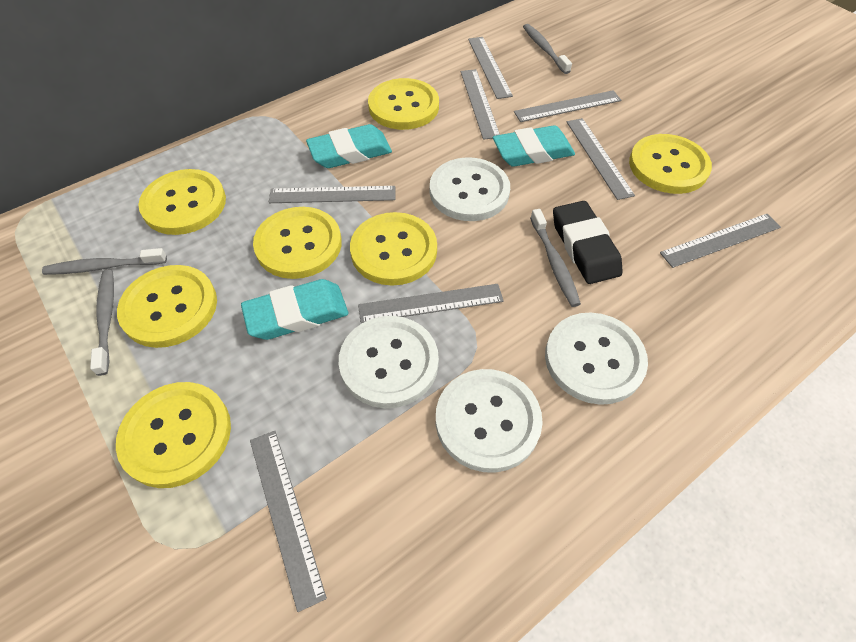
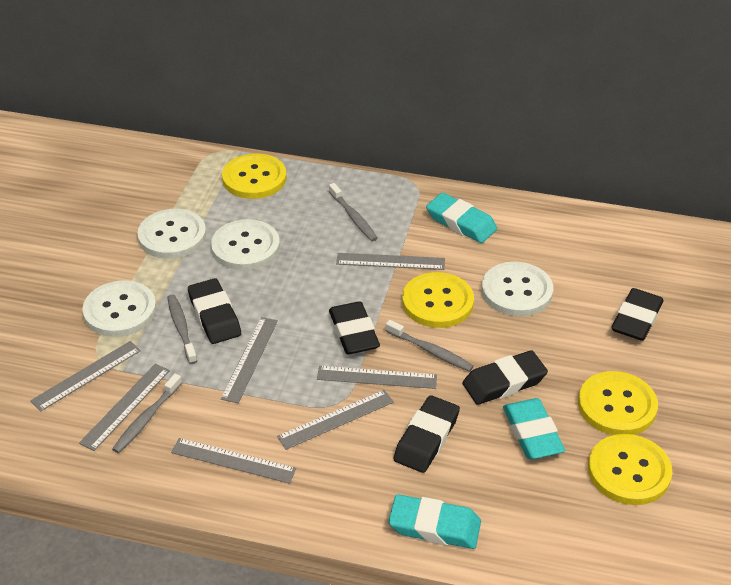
black eraser: [553,201,623,284] = 1 -> [188,278,241,344] [329,301,380,354] [393,395,460,473] [462,350,548,405] [611,288,663,341] = 5
grey ruler: [250,431,327,612] [269,186,395,203] [358,284,504,323] [461,69,500,140] [468,37,513,99] [514,90,621,122] [567,118,635,200] [660,214,781,268] = 8 -> [30,341,141,411] [79,364,170,451] [171,438,296,484] [221,317,278,403] [277,390,394,450] [317,366,437,389] [336,253,445,270] = 7
yellow button: [116,382,231,488] [117,265,217,348] [138,169,226,235] [253,207,342,279] [350,212,437,286] [368,78,439,130] [629,134,712,194] = 7 -> [222,153,286,199] [402,272,474,328] [578,371,658,435] [588,434,672,505] = 4

